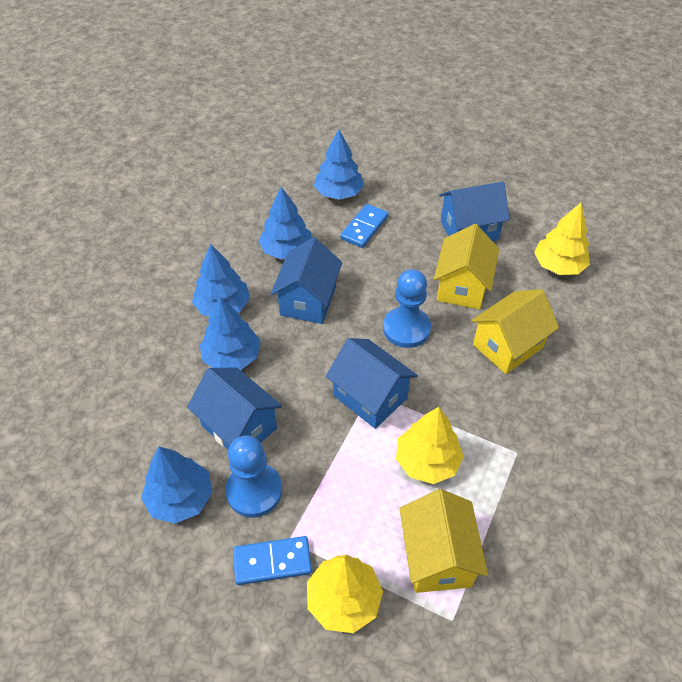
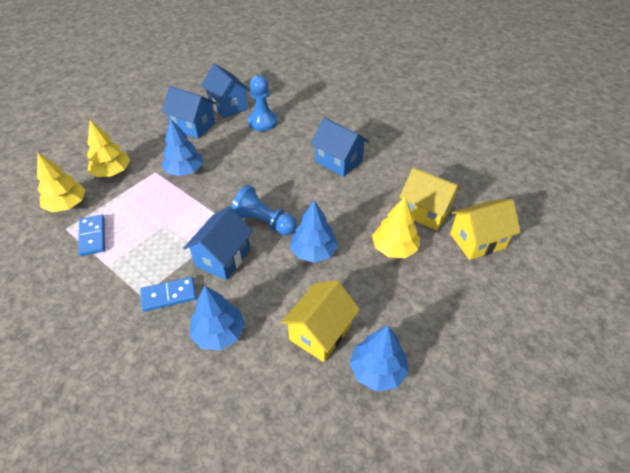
blue tree: [141,447,212,524] [192,244,250,316] [200,297,261,370] [258,187,312,259] [314,129,364,200] = 5 -> [161,118,203,176] [190,286,245,350] [290,200,338,263] [350,325,409,392] = 4

